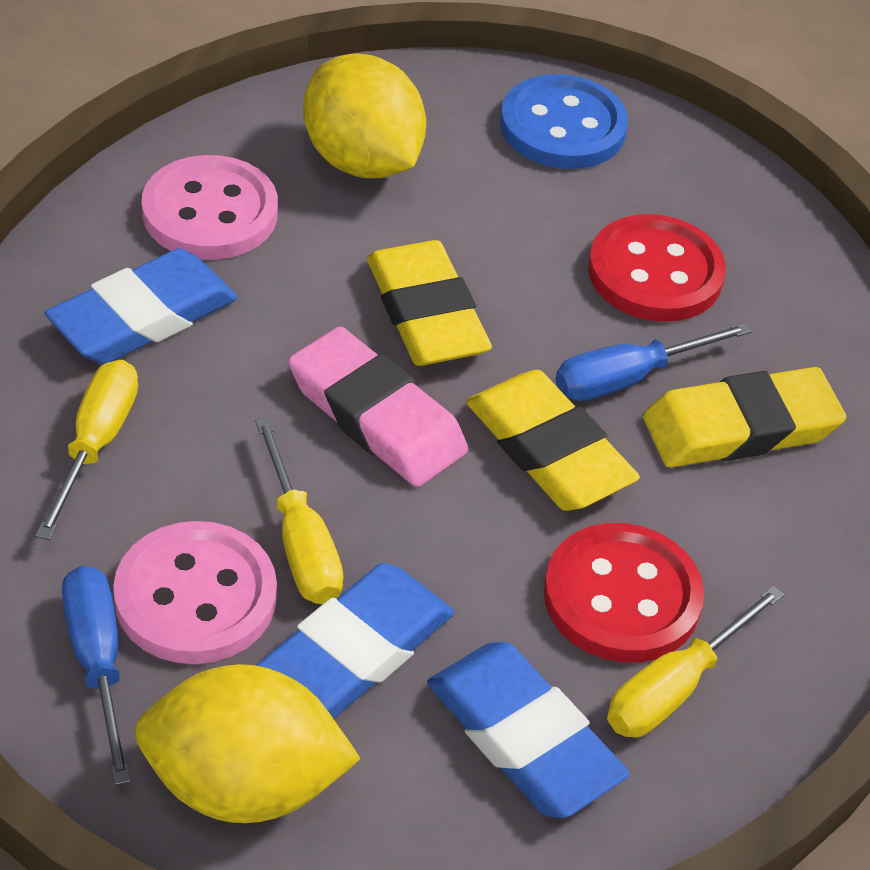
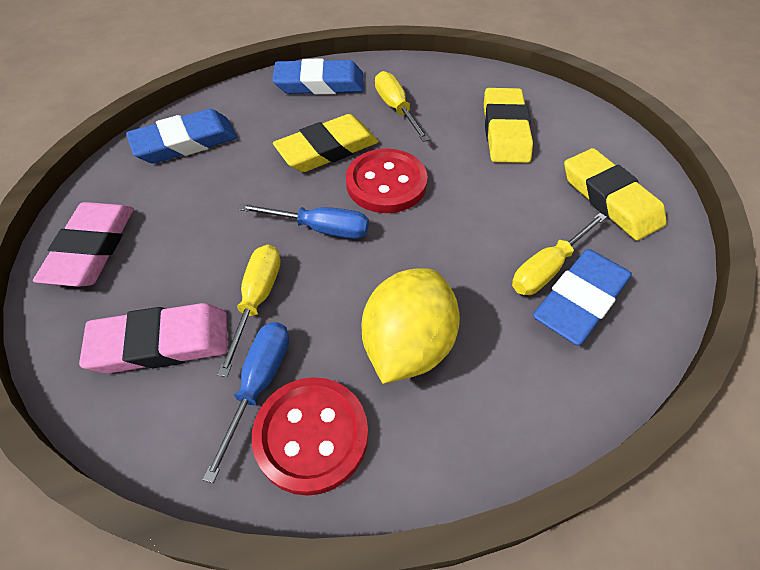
blue button: [500,74,628,169] = 1 -> none = 0
pink button: [113,521,277,664] [142,155,278,259] = 2 -> none = 0
pink eraser: [288,326,468,487] = 1 -> [33,202,134,287] [79,303,227,373] = 2
yellow lemon: [135,664,361,823] [303,53,426,178] = 2 -> [361,268,460,384] = 1

